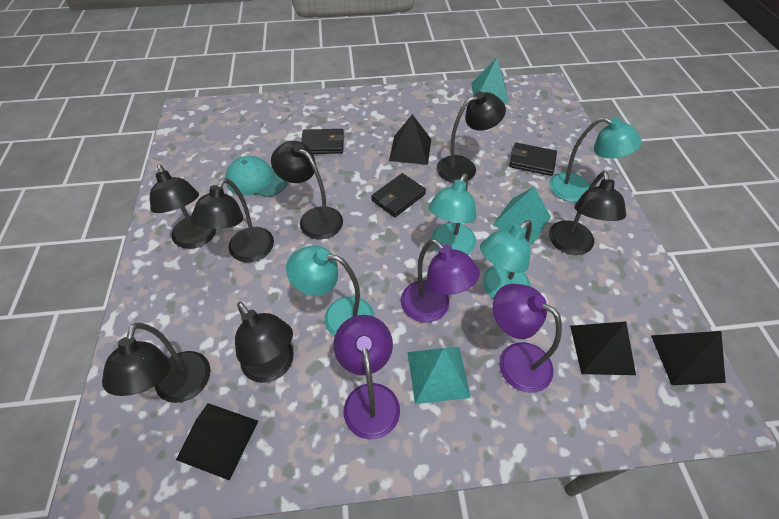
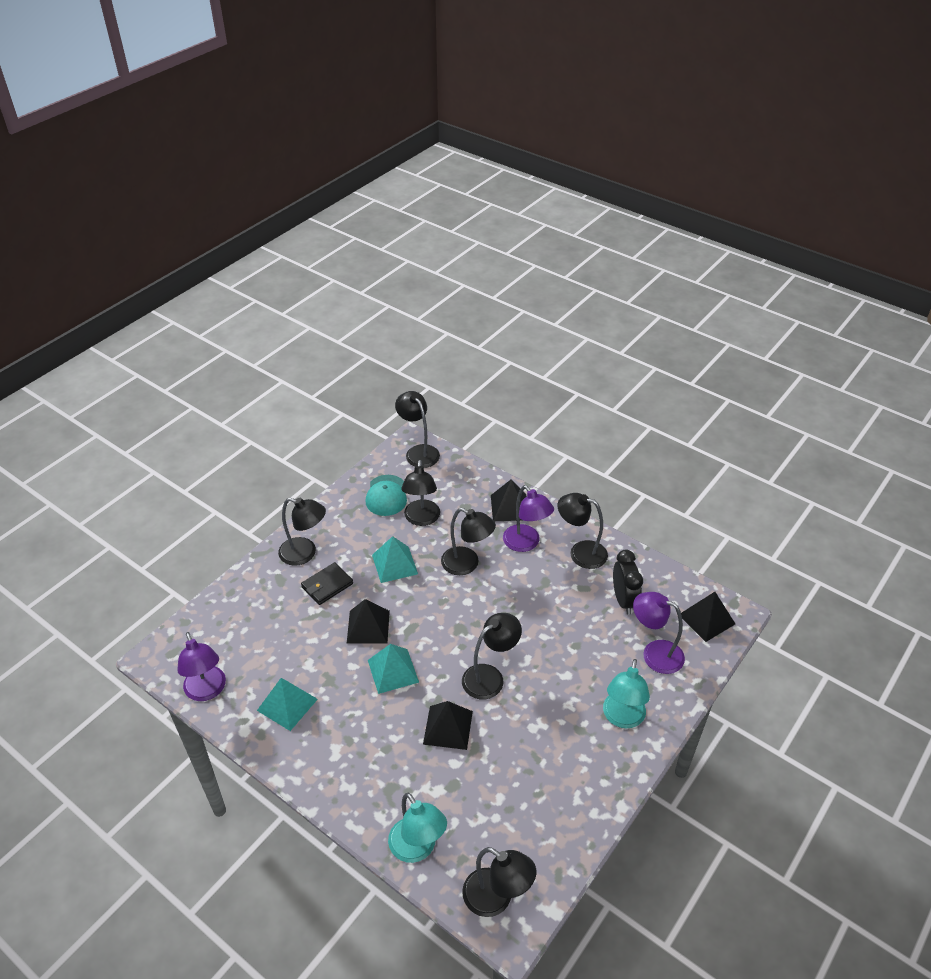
black clock: none = 0 -> [613,550,643,615] = 1
black wallet: [301,129,344,154] [371,173,426,217] [509,143,557,176] = 3 -> [301,562,353,605] = 1
turquoise lamp: [286,245,374,337] [429,173,476,255] [480,220,532,299] [549,117,642,202] = 4 -> [388,793,447,863] [603,659,650,729] = 2

